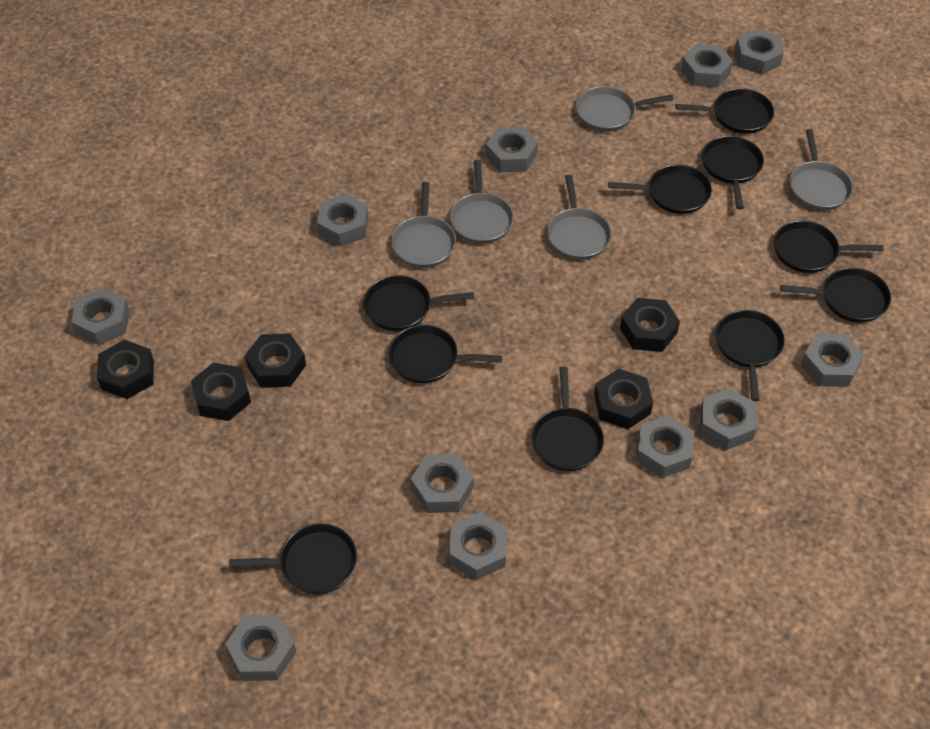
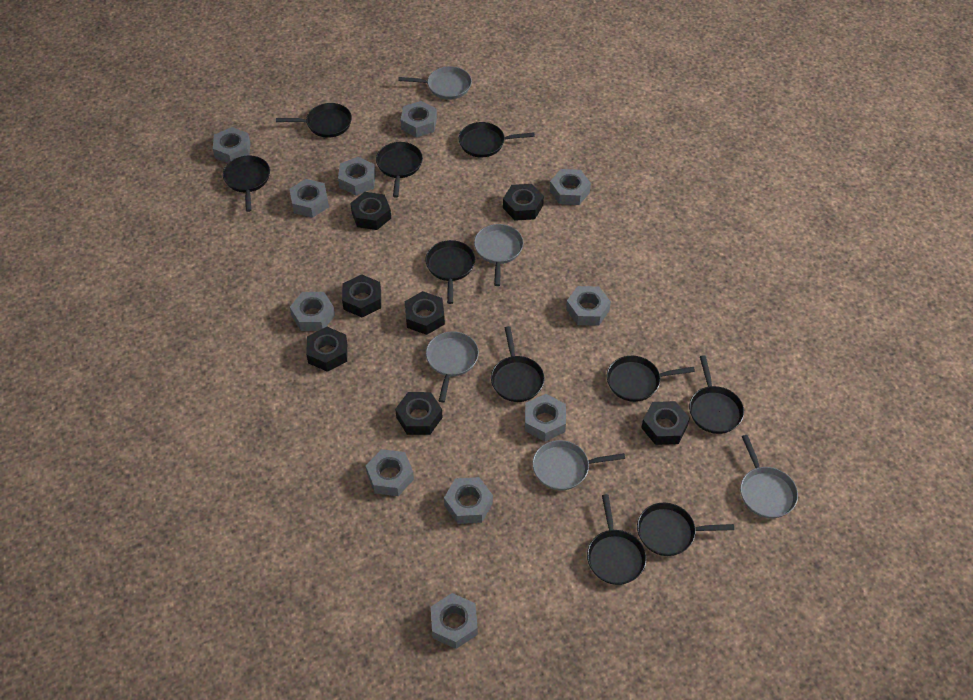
black nut: [97,340,154,399] [191,363,251,421] [245,334,306,388] [594,369,653,429] [620,298,680,352] = 5 -> [306,327,347,372] [342,274,381,317] [350,192,391,230] [395,392,443,435] [405,291,445,335] [503,184,544,221] [641,401,690,445] = 7

